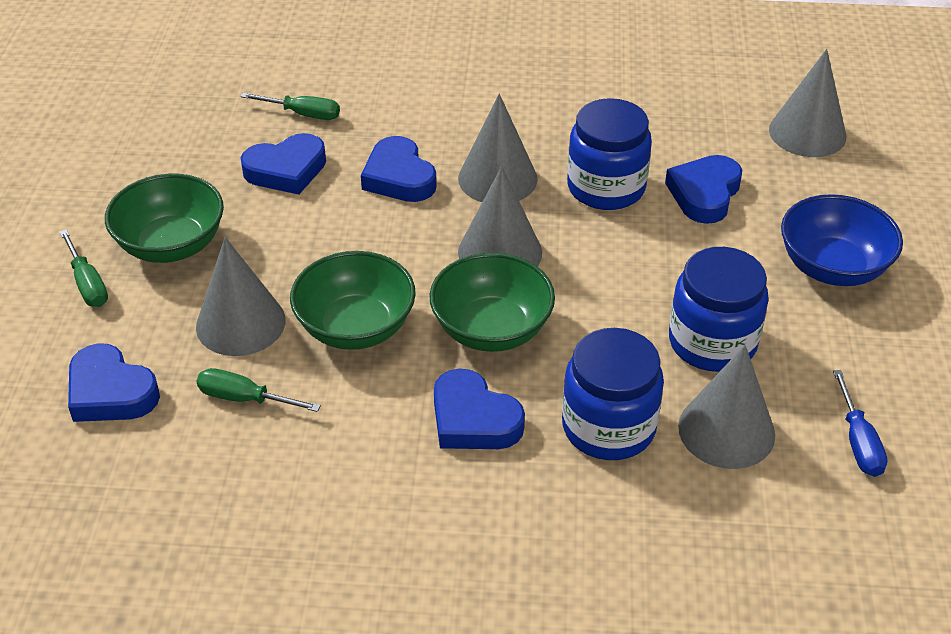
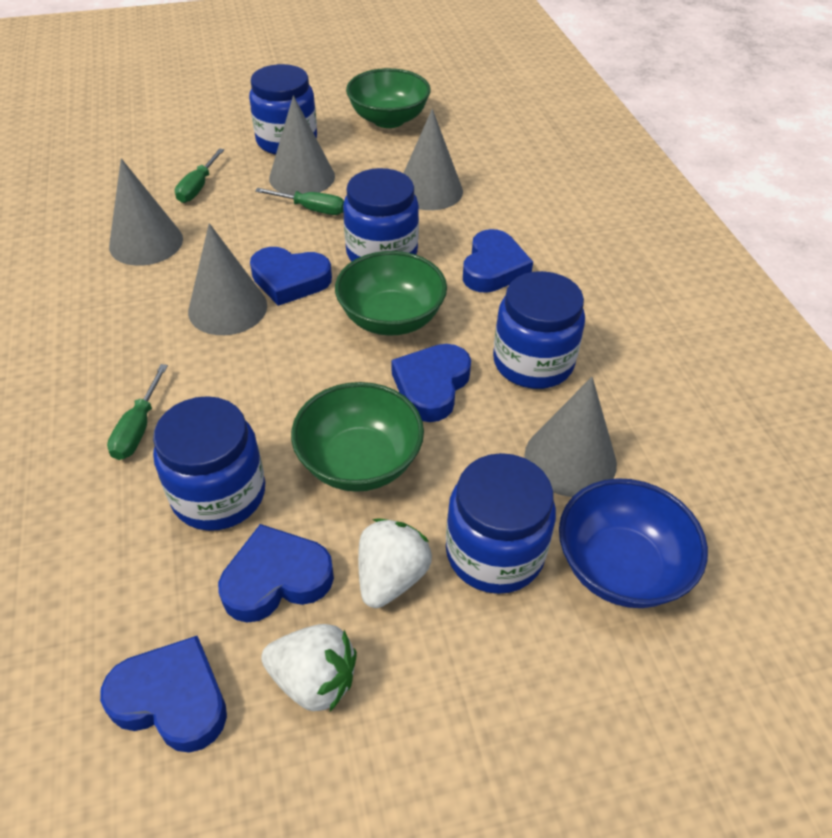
blue jar: [562,328,664,460] [567,98,652,210] [669,247,769,372] = 3 -> [153,396,265,531] [249,64,317,155] [343,168,419,262] [446,453,556,594] [493,271,585,389] = 5
blue screwdriver: [833,370,888,477] = 1 -> none = 0
white strawberry: none = 0 -> [261,624,357,711] [358,518,432,608] = 2

